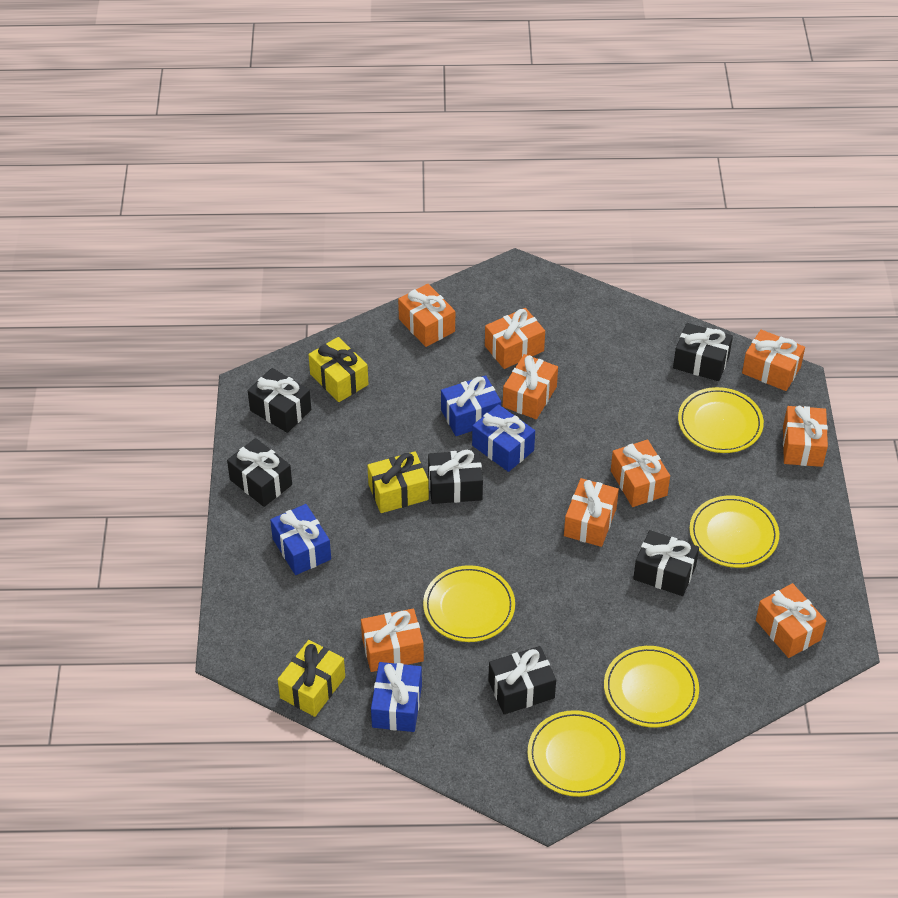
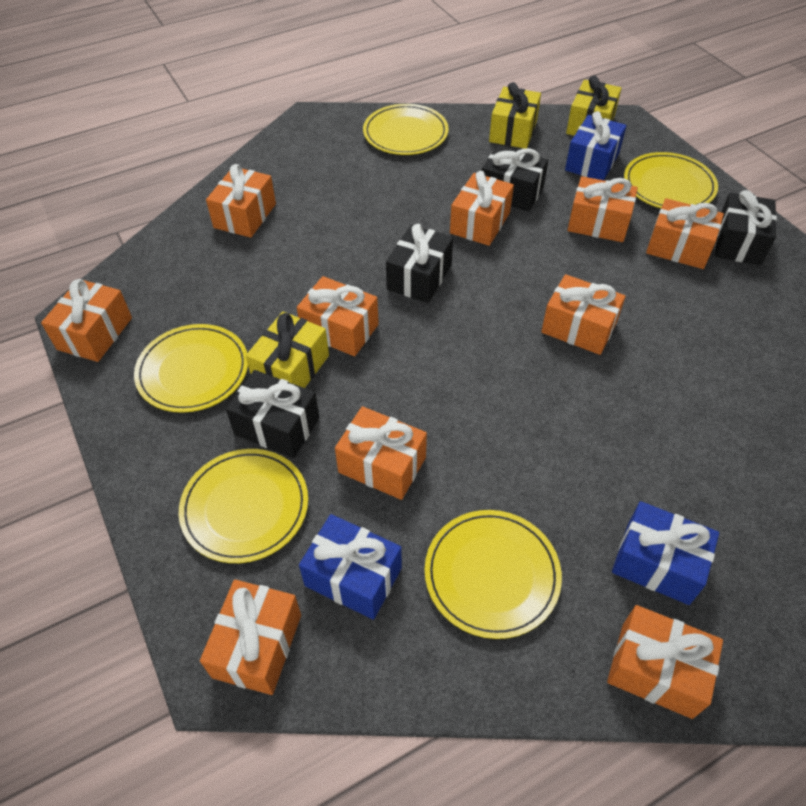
black gift: [227,438,292,507] [248,368,311,433] [428,450,483,504] [488,646,556,714] [633,530,699,596] [673,323,733,381] = 6 -> [226,370,319,458] [386,224,453,303] [482,145,548,212] [715,190,777,265] = 4
blue gift: [270,504,331,575] [371,662,422,732] [441,375,501,436] [472,404,535,472] = 4 -> [299,514,402,620] [565,111,626,180] [612,501,719,605] = 3
orange gift: [361,608,424,672] [398,284,455,347] [485,308,545,369] [503,354,558,419] [564,478,619,547] [611,439,670,507] [742,329,805,391] [756,583,826,658] [783,406,828,467] = 9 -> [41,279,132,362] [200,579,301,695] [206,164,276,238] [297,276,379,356] [335,406,427,500] [450,171,514,246] [541,274,626,355] [568,176,638,242] [607,605,723,719] [646,198,724,269] = 10

